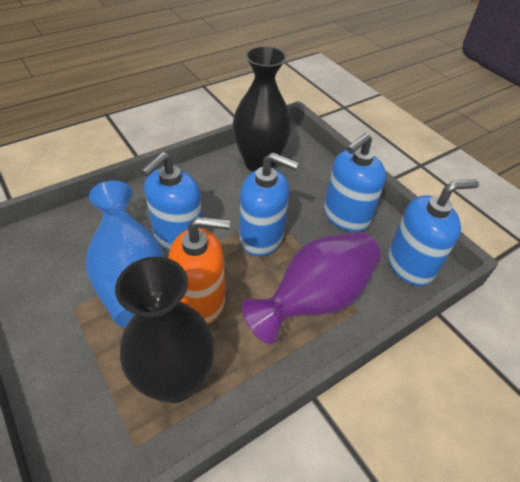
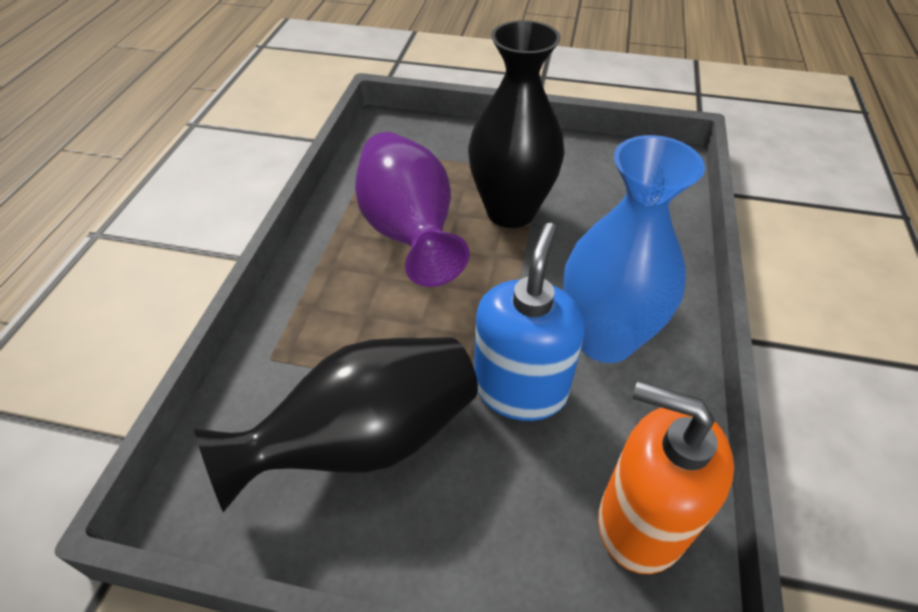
blue soap dispenser: [141,152,203,251] [240,152,299,256] [324,133,386,232] [388,179,479,286] = 4 -> [474,223,585,421] = 1

